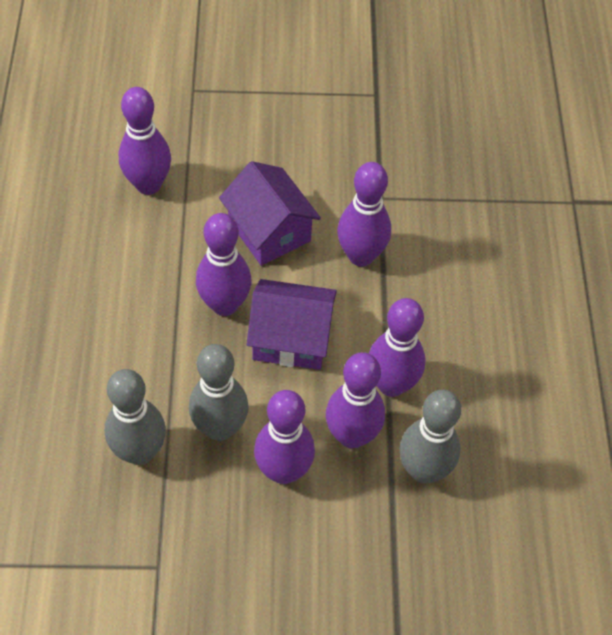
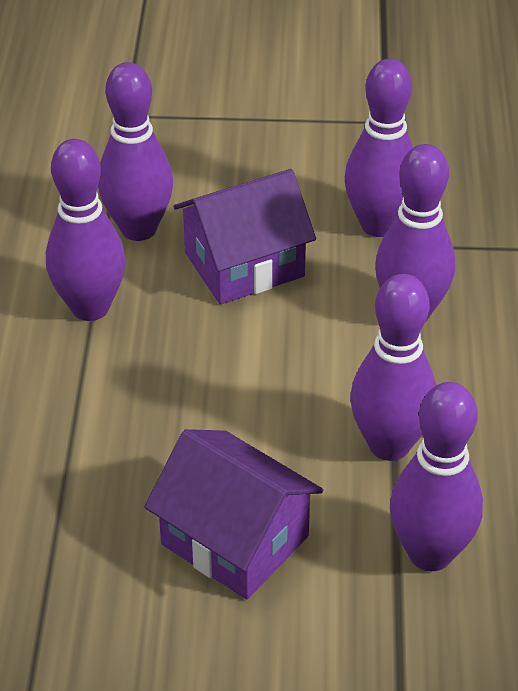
grey bowling pin: [105,369,166,465] [189,344,249,441] [399,390,461,484] = 3 -> none = 0

